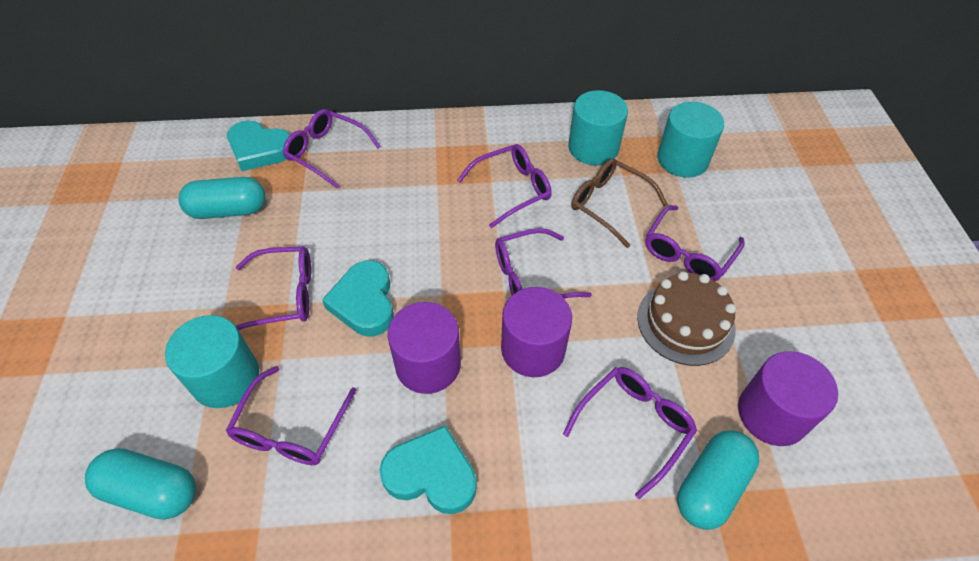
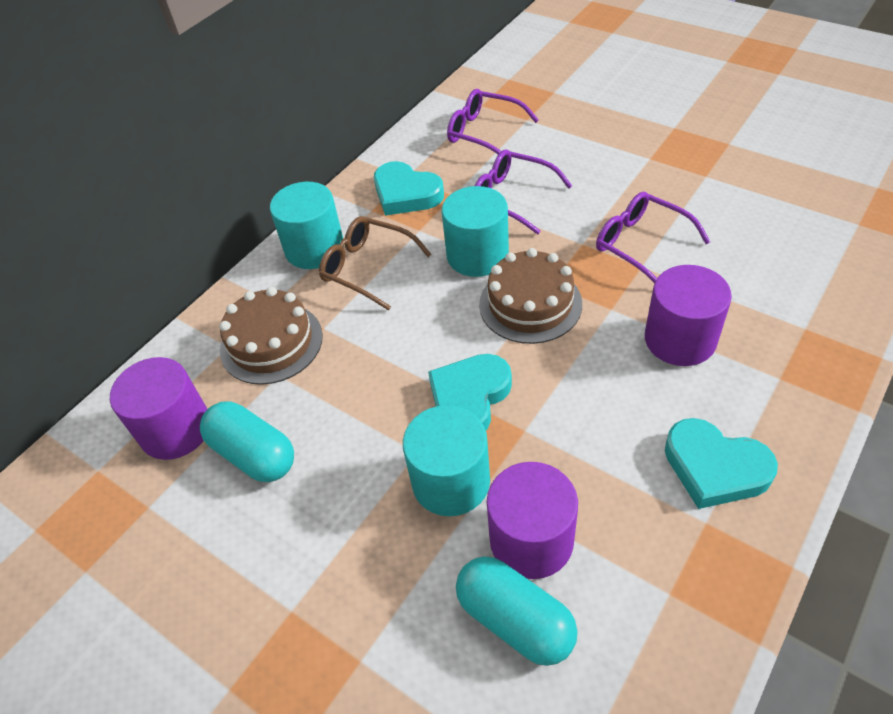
brown cake: [637,271,736,366] = 1 -> [219,287,323,385] [479,248,582,344] = 2
purple glasses: [226,366,356,465] [236,246,311,330] [283,109,381,189] [457,144,552,228] [495,228,592,298] [563,367,697,499] [645,205,745,281] = 7 -> [447,89,539,154] [475,149,572,234] [596,192,711,283] = 3
turquoise capsule: [85,448,196,520] [178,177,265,219] [677,430,759,530] = 3 -> [200,402,294,482] [456,556,577,666] = 2

